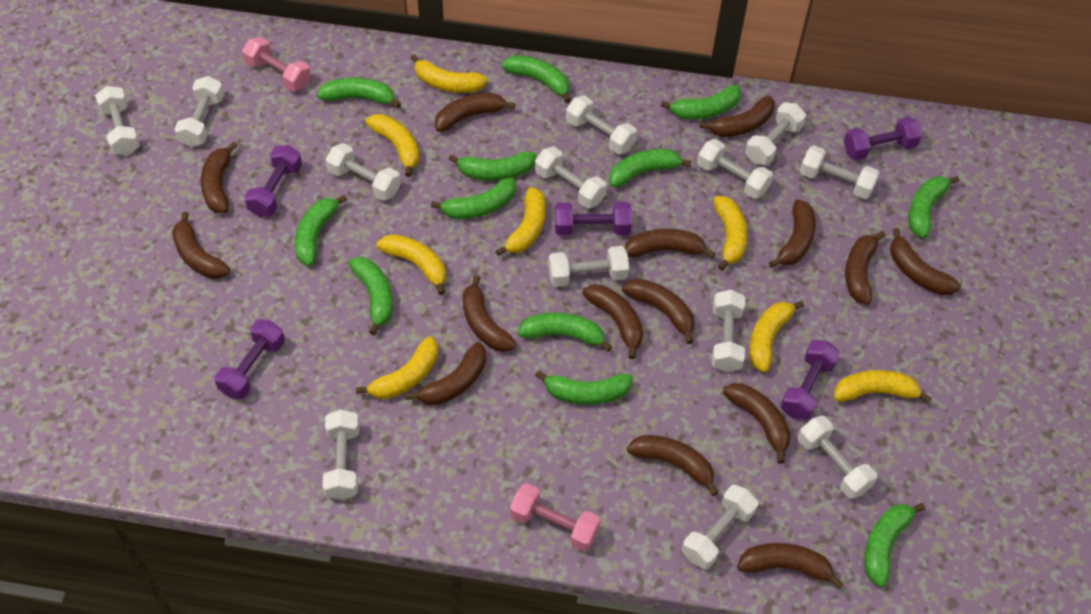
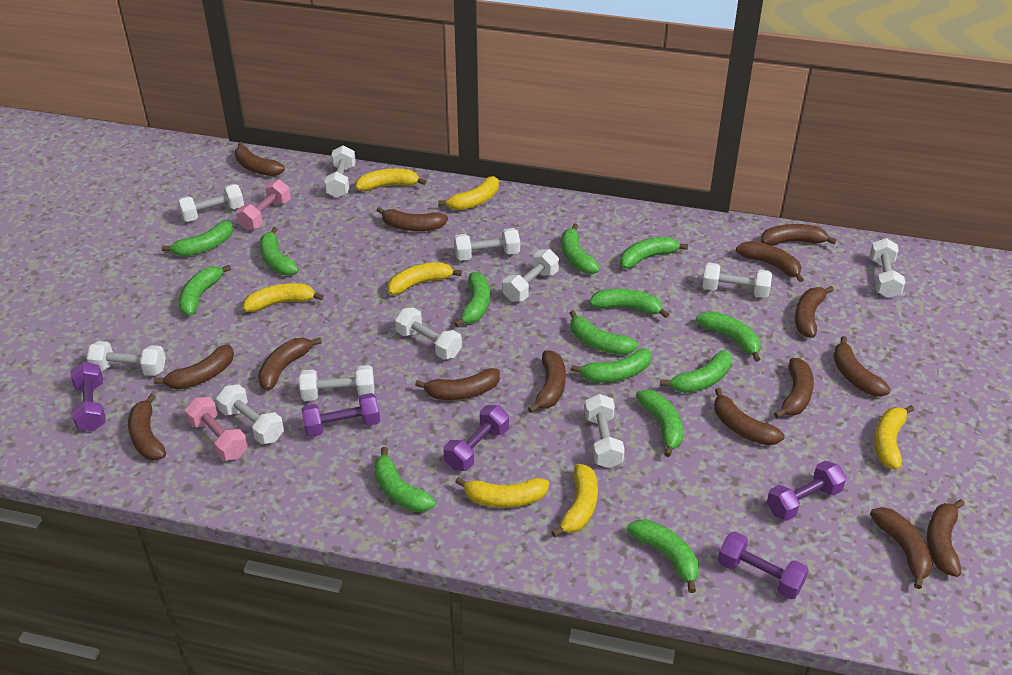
green banana: [295,195,347,266] [317,78,401,108] [349,257,393,335] [431,178,516,219] [449,151,536,181] [501,55,571,103] [518,312,612,352] [535,370,633,405] [609,149,692,188] [661,85,741,120] [864,503,925,587] [909,176,959,238] = 12 -> [162,221,234,257] [179,265,231,316] [260,227,299,275] [374,447,436,512] [454,272,490,327] [561,223,600,274] [570,310,638,355] [571,349,651,383] [589,289,669,318] [620,237,688,269] [627,519,699,593] [636,389,683,457] [660,350,732,393] [696,311,761,362] = 14
white dumbbell: [95,86,140,155] [174,76,224,147] [322,410,359,500] [326,143,401,201] [535,147,607,209] [548,246,629,287] [566,96,637,154] [682,485,758,569] [697,139,773,199] [712,290,745,372] [745,103,806,165] [798,416,877,499] [800,145,879,199] = 13 -> [87,341,166,376] [177,184,244,222] [216,384,284,444] [299,365,374,401] [324,146,356,198] [395,307,462,360] [454,228,520,261] [503,249,559,302] [584,394,625,468] [702,263,772,298] [870,238,905,298] = 11
yellow banana: [356,336,438,399] [365,114,419,177] [377,234,446,295] [411,54,488,93] [495,187,546,256] [713,196,748,271] [749,301,804,373] [834,370,931,403] = 8 -> [243,283,323,312] [355,168,426,191] [387,262,462,295] [438,176,499,210] [455,477,549,508] [551,464,598,537] [874,405,914,470] = 7

